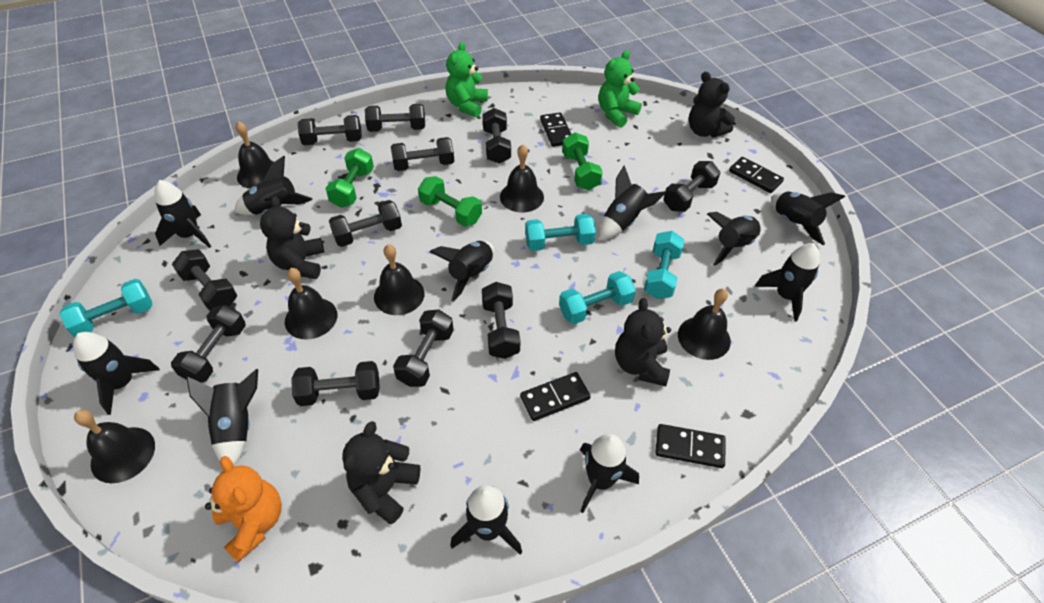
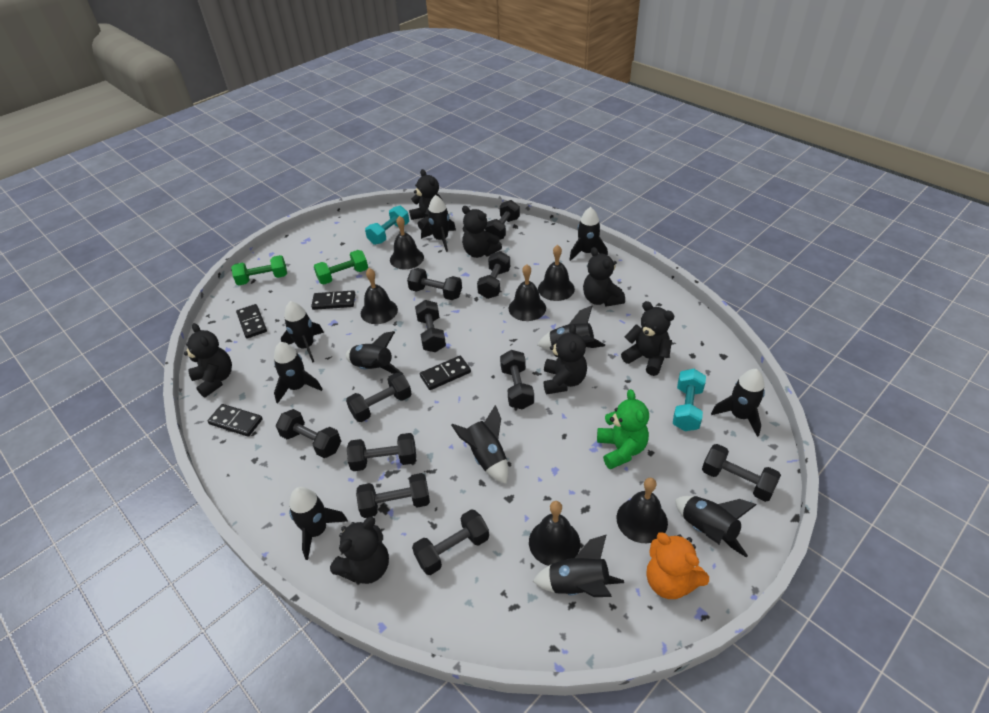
black teddy bear: [260,196,324,279] [342,421,421,524] [615,298,671,386] [689,72,735,137] = 4 -> [184,323,232,397] [330,517,389,584] [409,169,442,230] [462,206,502,258] [544,324,587,394] [583,247,625,307] [621,301,674,376] = 7
green dumbbell: [325,148,374,208] [418,176,482,227] [562,132,603,190] = 3 -> [231,255,287,285] [314,250,368,285] = 2
green teddy bear: [446,42,488,117] [599,50,642,128] = 2 -> [597,389,649,469] = 1
turquoise dumbbell: [59,279,152,337] [525,214,596,251] [559,271,636,324] [644,231,684,299] = 4 -> [365,206,409,245] [673,369,706,431] = 2

